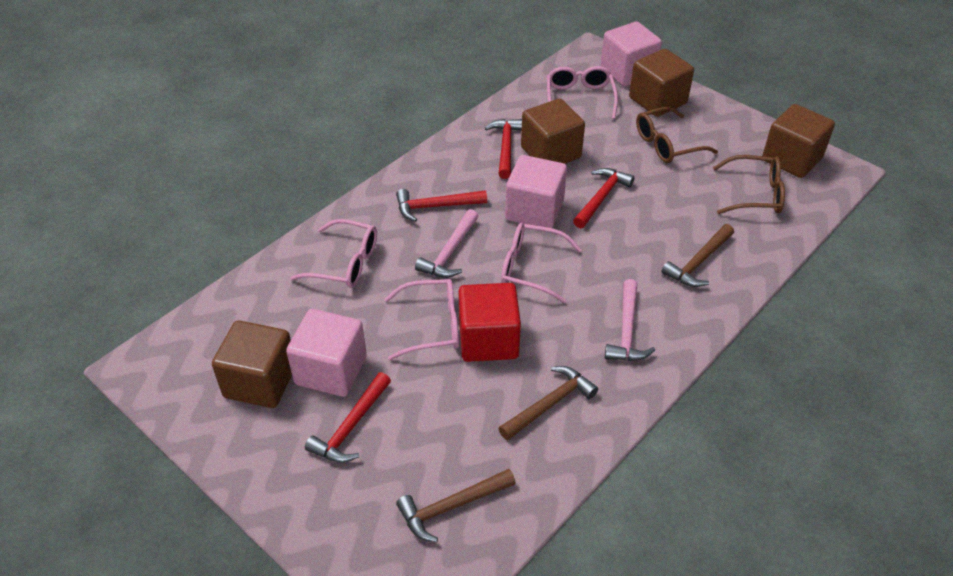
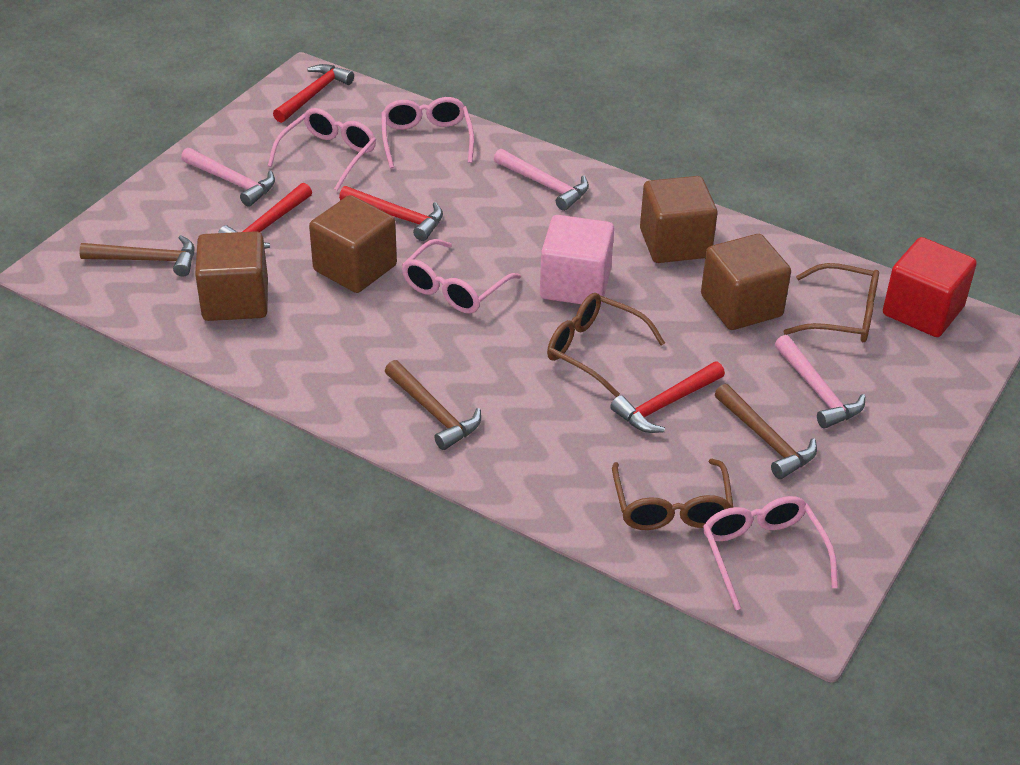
brown glasses: [636,107,718,163] [713,155,785,214] = 2 -> [547,293,665,397] [612,459,733,530] [783,263,879,342] = 3
pink cube: [286,309,367,397] [505,155,567,228] [601,21,662,86] = 3 -> [540,215,614,304] = 1
pink hammer: [415,209,479,278] [605,279,655,361] = 2 -> [181,148,275,207] [494,149,589,211] [775,335,865,429] = 3

